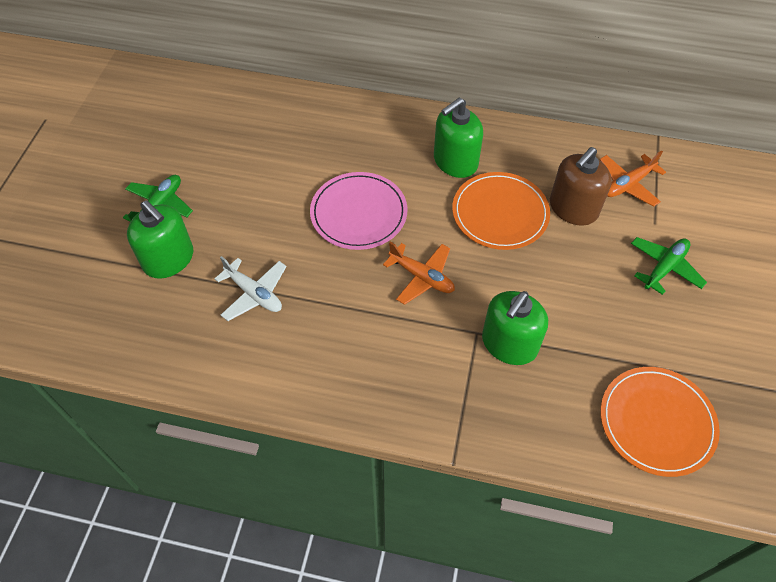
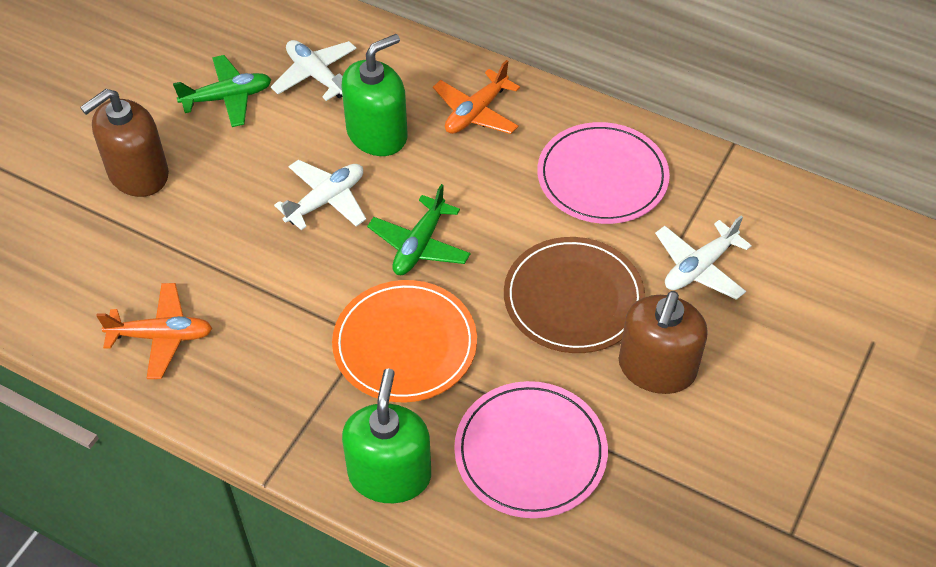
brown plate: none = 0 -> [504,237,645,353] = 1
brown soap dispenser: [550,147,612,226] = 1 -> [80,89,169,197] [619,291,708,394] = 2
green soap dispenser: [127,201,193,279] [434,97,483,178] [482,291,548,365] = 3 -> [342,34,407,156] [342,368,431,503] = 2
orange plate: [452,172,550,250] [601,367,720,477] = 2 -> [332,280,477,402] = 1
pink plate: [310,172,408,250] = 1 -> [454,381,608,518] [537,122,670,224] = 2
white plane: [215,256,287,321] = 1 -> [271,40,357,101] [274,160,366,230] [655,216,752,300] = 3

